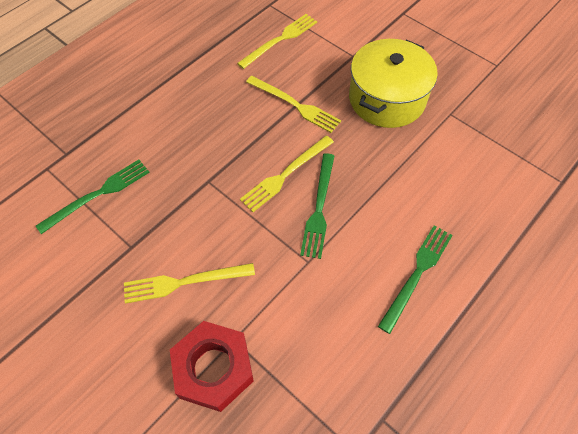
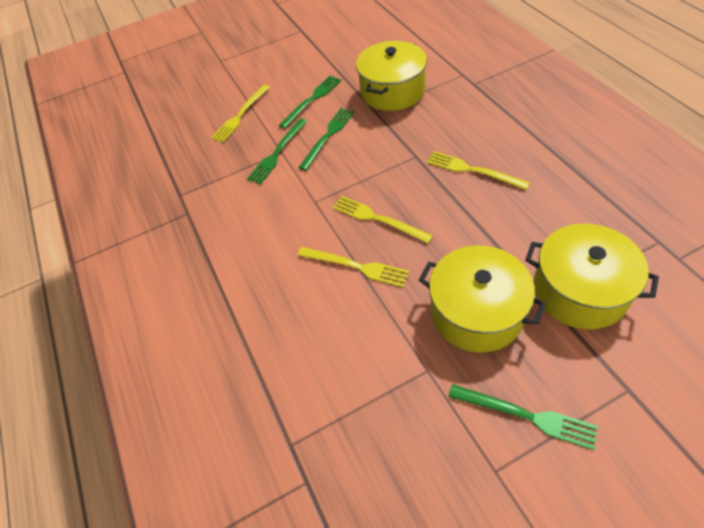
green fork: [36,160,150,234] [300,153,334,259] [378,225,453,334] = 3 -> [247,119,307,185] [279,76,341,129] [298,108,354,171] [448,384,598,450] = 4
red nut: [170,321,254,412] = 1 -> none = 0
yellow pot: [349,39,438,128] = 1 -> [356,41,427,111] [419,245,546,353] [525,223,659,330] = 3

